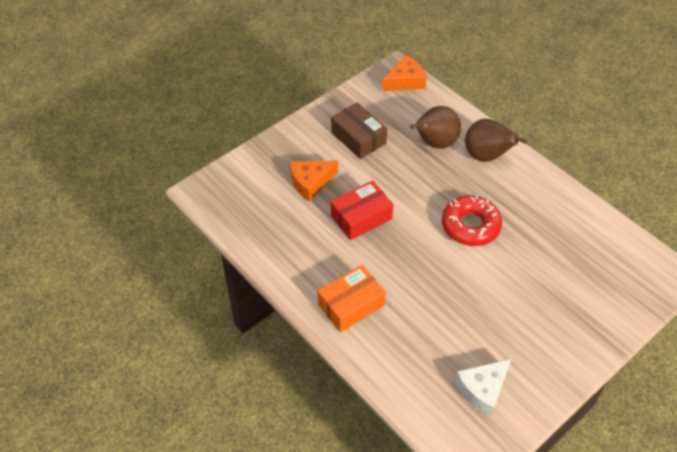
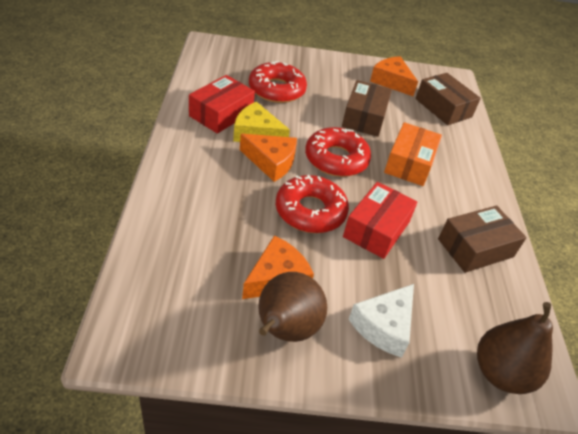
brown box: [331,102,387,159] = 1 -> [342,80,392,137] [415,73,481,125] [438,206,527,273] = 3
orange cheese: [290,160,338,201] [382,55,427,91] = 2 -> [240,134,297,182] [242,235,314,299] [370,56,418,96] = 3
red box: [331,181,394,240] = 1 -> [189,75,255,134] [343,182,418,259] = 2
red donut: [442,195,502,246] = 1 -> [249,61,307,103] [276,175,349,233] [305,127,371,177] = 3
yellow cheese: none = 0 -> [233,102,290,142] = 1

